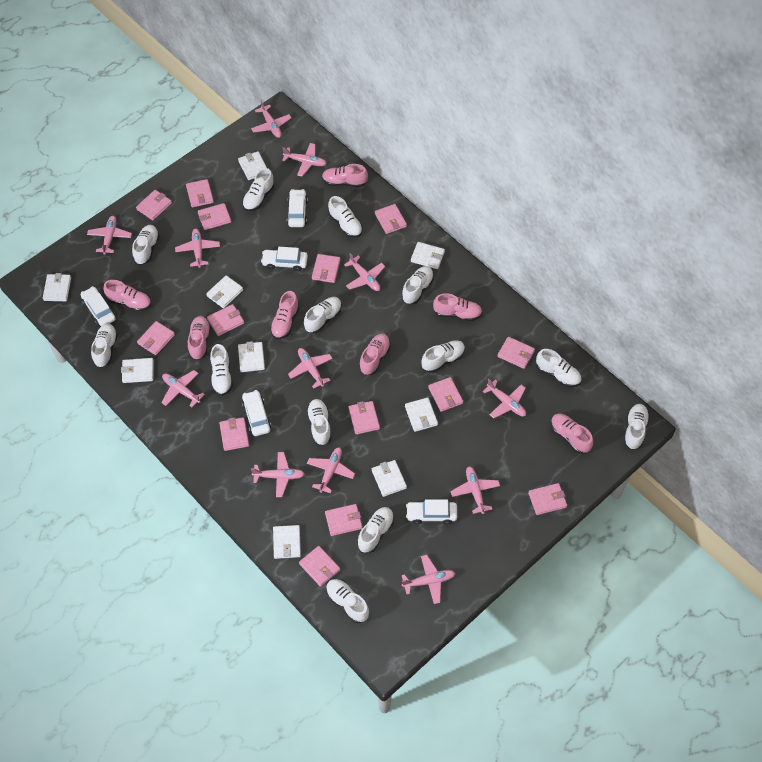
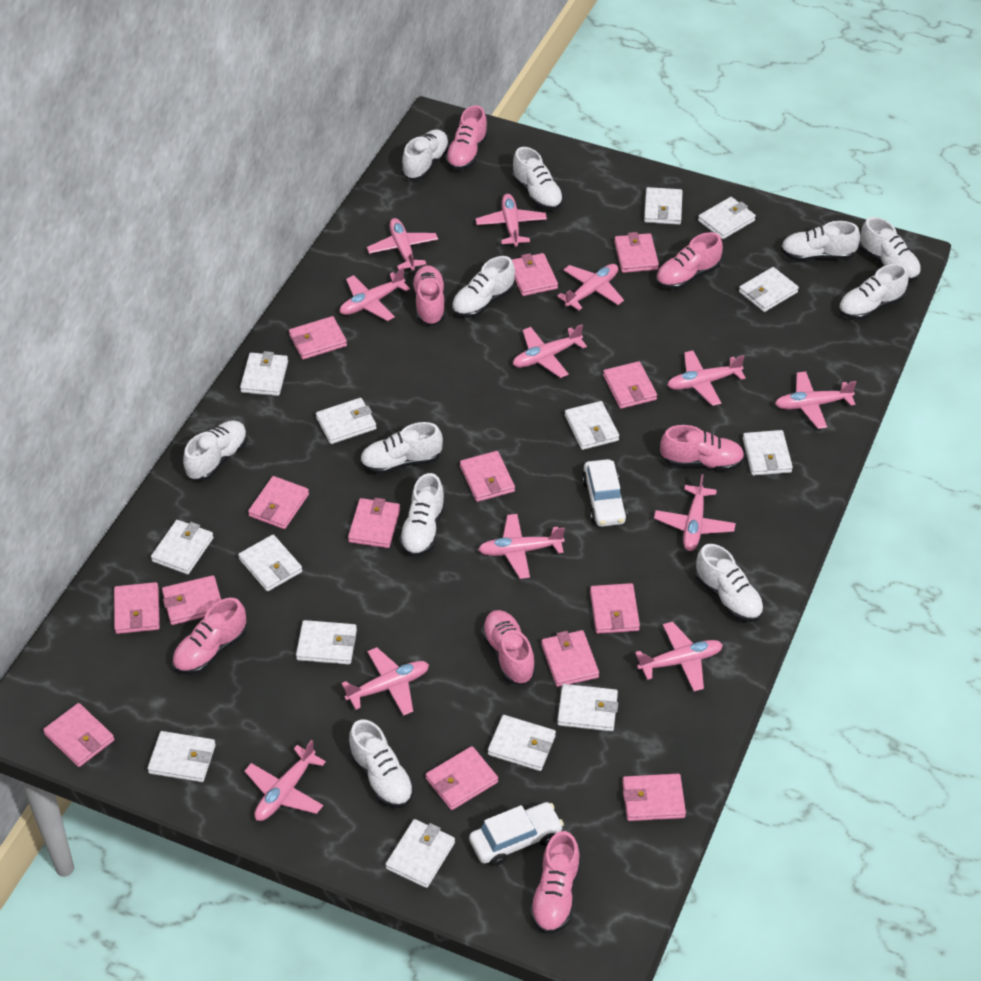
white car: [81,286,116,326] [242,390,271,436] [261,247,308,271] [287,189,308,227] [406,499,457,524] = 5 -> [469,802,564,866] [582,459,627,527] = 2
white shoe: [91,323,118,368] [132,225,160,265] [210,344,233,396] [242,168,275,211] [304,297,342,333] [306,399,331,446] [326,579,369,623] [328,196,363,238] [357,507,394,553] [402,266,434,304] [421,340,465,373] [536,349,582,387] [624,404,650,450] = 13 -> [183,420,248,481] [349,719,414,808] [360,422,443,474] [399,473,445,557] [402,129,449,180] [452,256,515,318] [512,147,563,210] [695,544,764,622] [781,221,860,261] [838,264,908,320] [859,217,921,281] = 11
white wallet: [43,273,71,301] [121,358,154,383] [206,275,243,308] [238,151,267,180] [238,341,265,372] [273,525,301,559] [372,460,407,497] [405,398,438,432] [411,242,445,269] = 9 -> [147,731,216,782] [151,520,214,575] [238,535,302,592] [240,351,288,396] [296,620,357,665] [316,398,376,444] [385,819,455,888] [488,715,556,771] [557,684,618,731] [565,401,619,450] [644,187,683,225] [698,197,756,239] [739,267,799,312] [743,430,793,476] = 14

